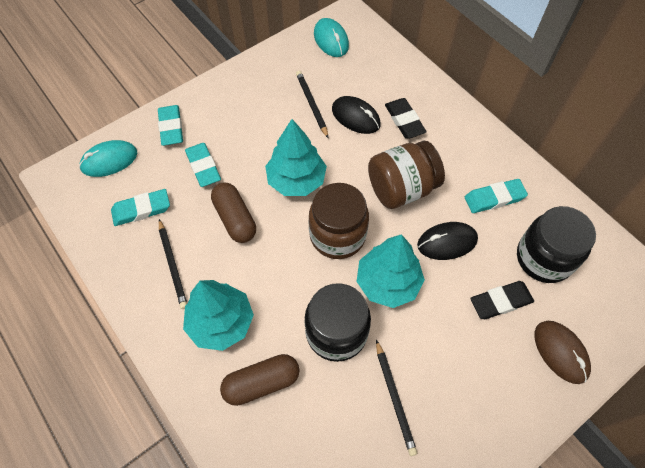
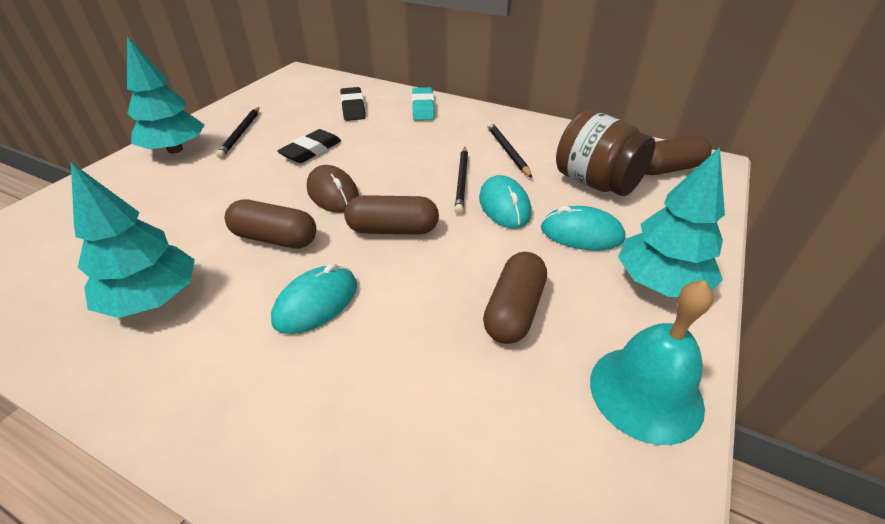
black jar: [304,283,371,362] [517,206,596,283] = 2 -> none = 0
black mouse: [332,96,381,134] [417,222,478,260] = 2 -> none = 0
brown capsule: [211,182,256,243] [220,354,299,406] = 2 -> [225,199,316,249] [344,195,439,235] [483,252,547,344] [645,135,712,175] = 4
brown jar: [309,183,369,259] [368,141,445,209] = 2 -> [556,110,655,196] = 1
turquoise bell: none = 0 -> [590,280,713,445] = 1
turquoise eraser: [111,189,170,226] [158,105,183,146] [185,143,221,187] [465,179,528,213] = 4 -> [412,87,435,121] = 1
turquoise mouse: [79,140,137,177] [314,18,349,57] = 2 -> [271,263,357,334] [479,175,531,229] [541,206,625,250] = 3

